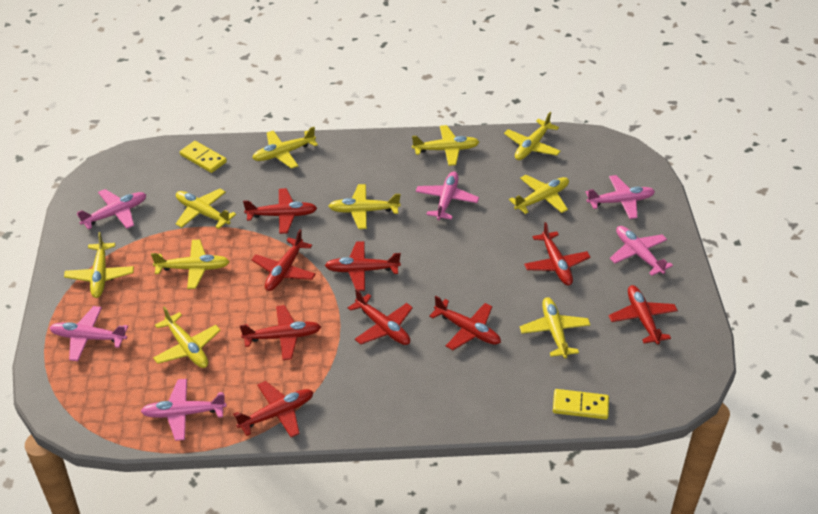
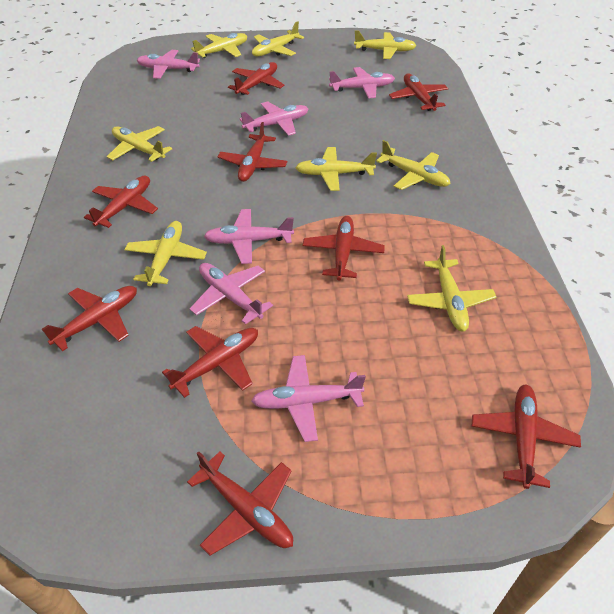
yellow domino: [180,141,227,173] [553,389,609,419] = 2 -> none = 0
yellow plane: [64,232,134,298] [151,240,230,289] [153,306,221,368] [176,189,236,229] [252,127,318,169] [328,184,401,229] [412,125,479,166] [504,112,561,160] [509,175,569,214] [520,297,590,358] = 10 -> [107,126,172,162] [124,221,207,286] [191,33,247,58] [252,21,304,56] [295,147,377,191] [354,30,416,59] [376,140,451,190] [407,245,496,332] = 8

